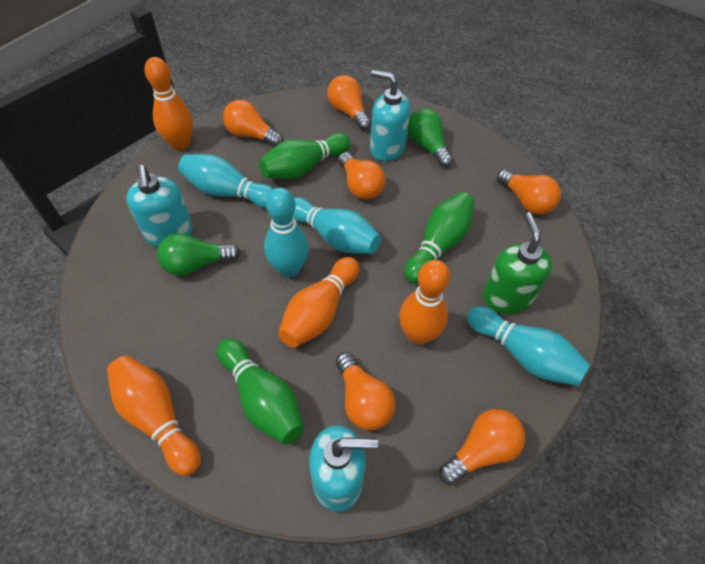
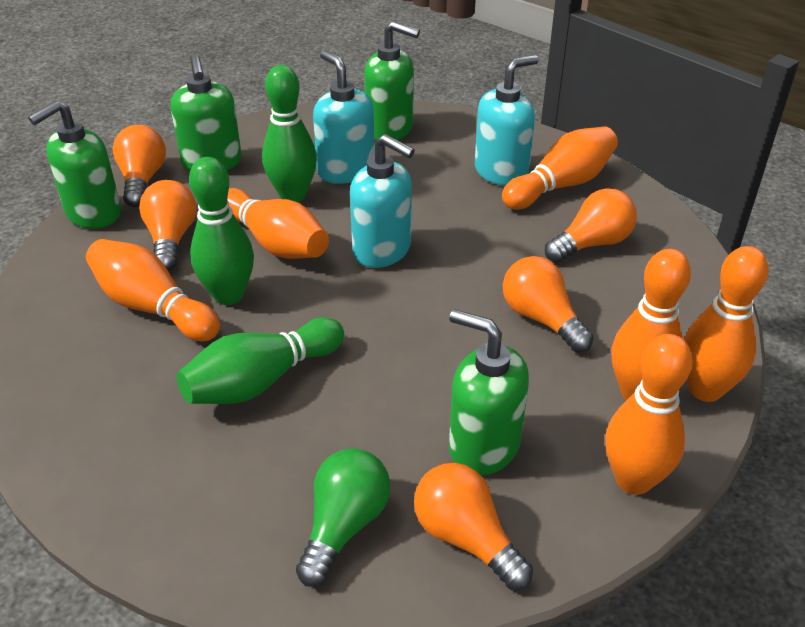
green light bulb: [157,233,240,276] [408,108,453,167] = 2 -> [296,448,390,587] = 1
green soap dispenser: [483,212,552,314] = 1 -> [28,100,121,229] [171,54,241,172] [364,21,420,140] [449,309,529,475] = 4
orange bowling pin: [107,355,201,476] [145,57,193,151] [278,257,359,348] [399,260,450,345] = 4 -> [86,239,220,341] [227,188,329,259] [502,127,618,210] [605,334,693,495] [611,249,691,400] [684,246,769,402] = 6
orange light bulb: [223,100,284,147] [327,75,372,130] [336,352,396,430] [338,152,386,200] [439,409,525,485] [497,169,561,214] = 6 -> [113,125,166,207] [139,180,197,271] [414,463,533,590] [503,256,594,352] [545,188,637,263] = 5
turquoise bowling pin: [178,154,274,208] [264,188,309,278] [293,197,381,254] [467,306,591,386] = 4 -> none = 0

